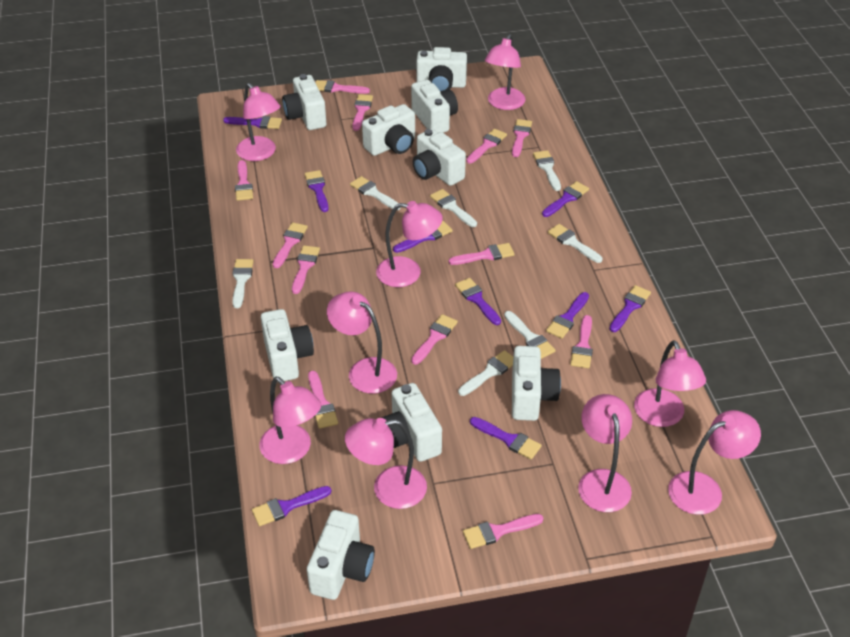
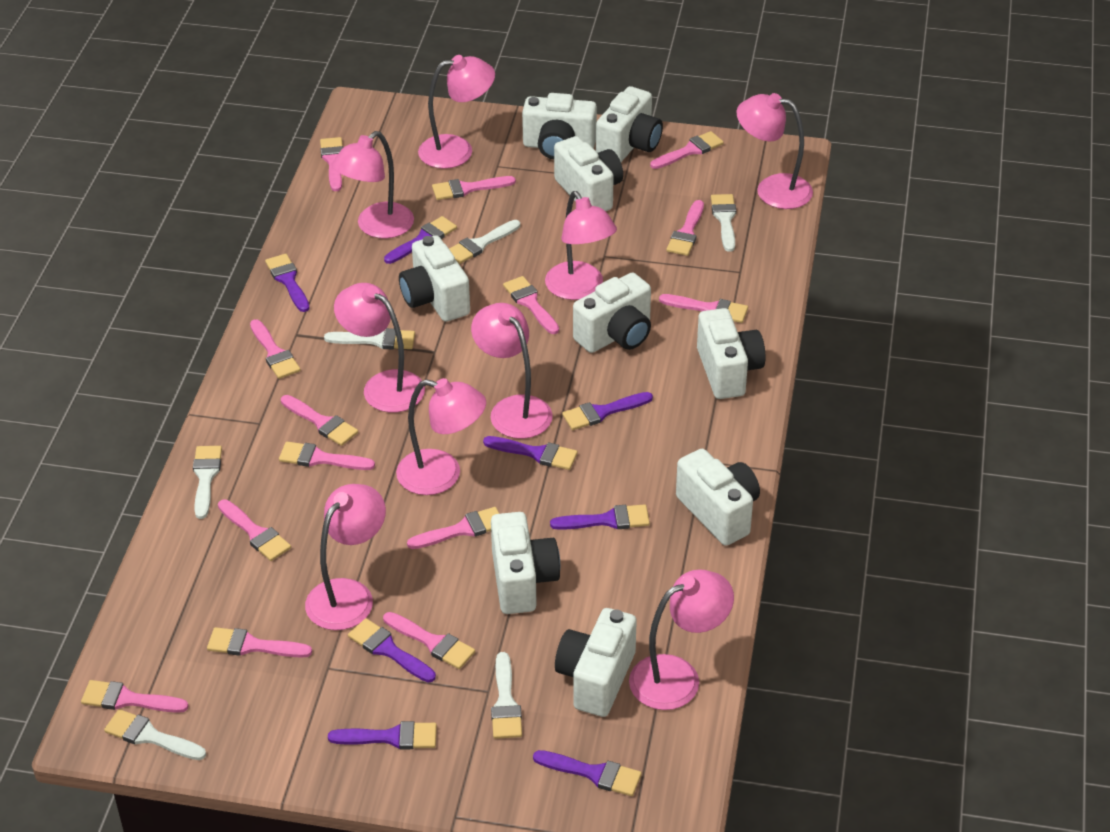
pink brush: [235,160,253,201] [273,222,308,268] [292,246,320,294] [308,371,338,429] [315,80,370,94] [352,94,373,131] [411,314,458,365] [449,243,515,265] [463,514,543,549] [466,129,507,164] [512,119,532,157] [570,315,593,368] = 12 -> [81,680,189,713] [207,627,312,658] [218,499,291,561] [250,319,300,379] [279,442,375,470] [281,395,358,446] [320,137,343,191] [383,612,475,669] [407,507,499,549] [432,176,516,200] [503,276,559,334] [650,131,724,169] [659,294,748,323] [666,200,704,256] = 14
purple brush: [223,116,282,129] [252,486,332,526] [305,170,329,212] [393,221,453,253] [455,278,501,325] [470,417,542,460] [542,181,589,217] [546,292,589,339] [609,285,651,332] = 9 -> [265,254,310,312] [328,721,437,749] [348,618,436,683] [384,216,457,264] [483,436,578,470] [533,750,642,796] [550,504,650,530] [562,392,653,430] = 8
white brush: [232,259,254,308] [350,176,401,210] [430,189,477,227] [458,350,513,396] [504,311,556,359] [533,150,561,191] [548,224,603,263] = 7 -> [104,709,206,760] [193,446,222,519] [324,328,415,350] [449,220,520,264] [491,652,522,739] [711,194,736,252] = 6

